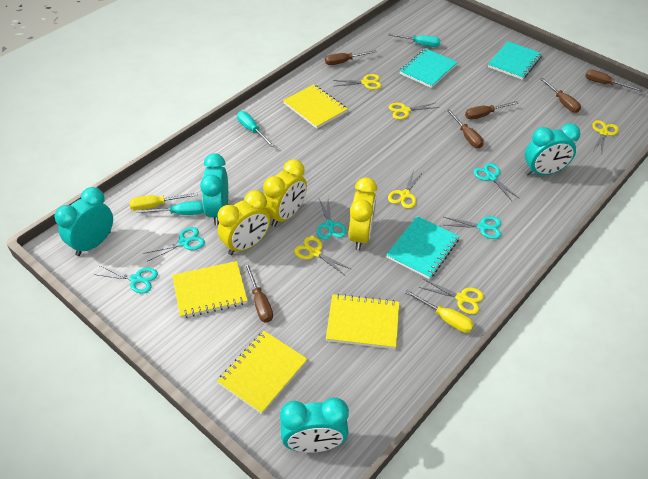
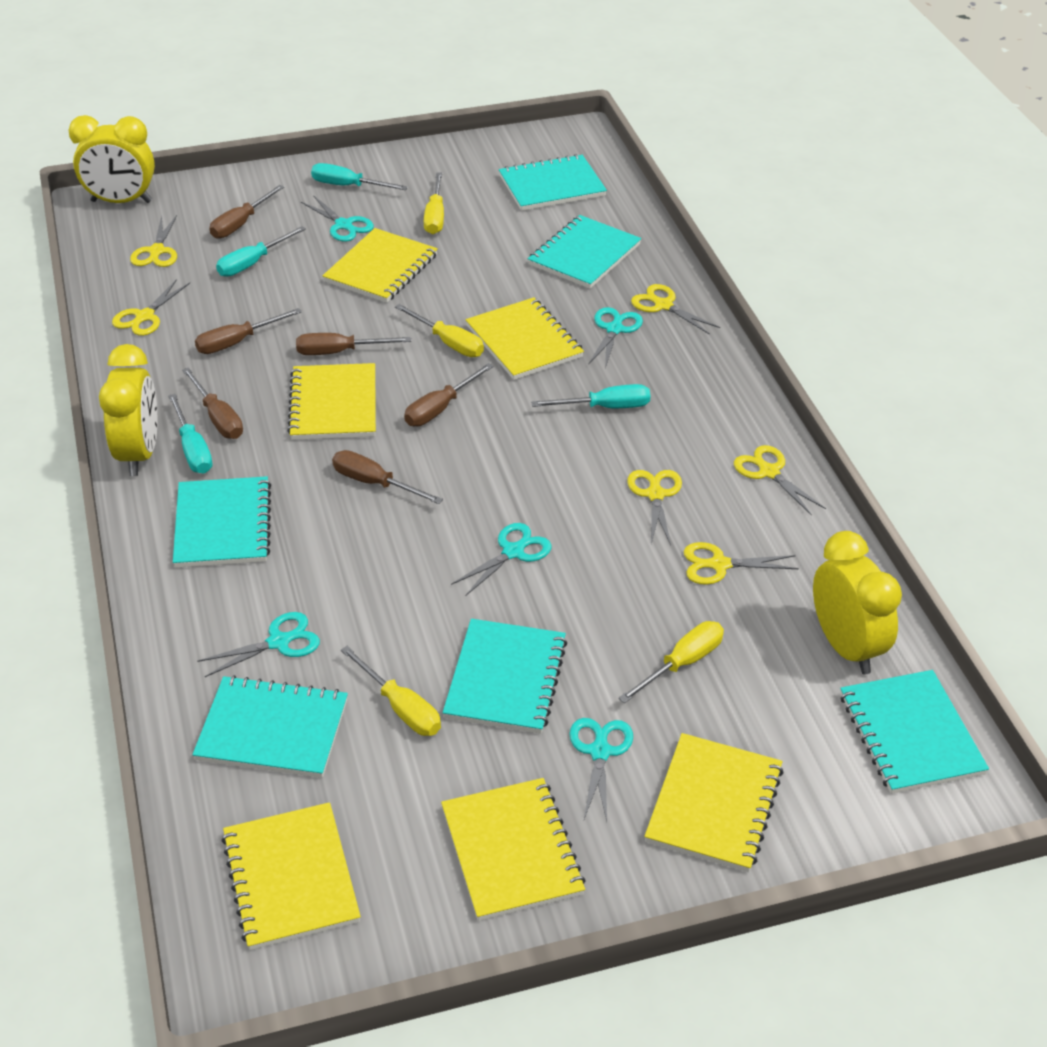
turquoise clock: [54,187,113,256] [200,154,228,225] [280,397,349,453] [525,123,581,175] = 4 -> none = 0
turquoise notebook: [386,216,460,279] [399,48,458,88] [488,41,542,80] = 3 -> [173,476,271,568] [192,675,348,778] [443,619,567,734] [499,154,607,211] [528,215,641,289] [840,670,989,794] = 6
turquoise screwdriver: [136,201,204,215] [237,111,275,147] [388,33,440,47] = 3 -> [168,394,213,474] [216,226,306,277] [311,163,408,190] [531,384,650,408] = 4
yellow notebook: [172,261,248,318] [217,331,307,414] [283,84,348,129] [326,294,399,349] = 4 -> [221,802,361,950] [287,363,376,440] [322,228,438,303] [441,778,586,921] [466,297,584,380] [644,733,783,872] = 6
yellow screwdriver: [129,193,198,211] [405,290,474,333] = 2 -> [341,646,441,736] [395,304,484,357] [424,173,444,234] [618,621,724,703] = 4

